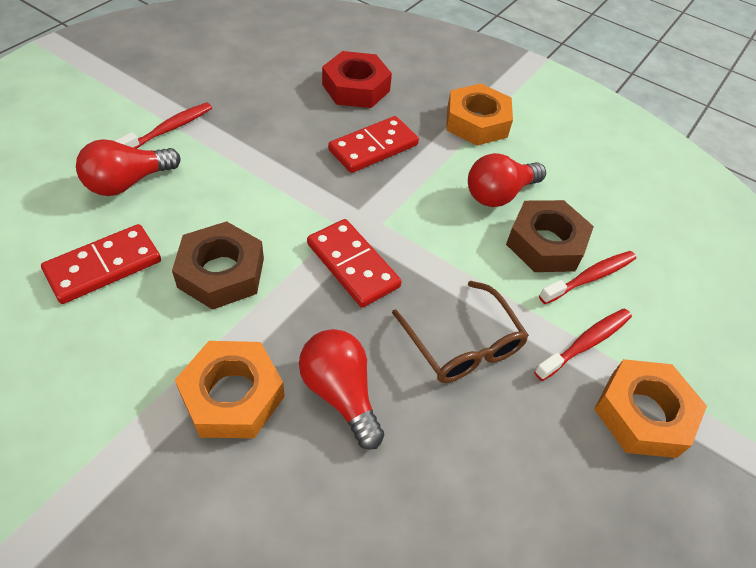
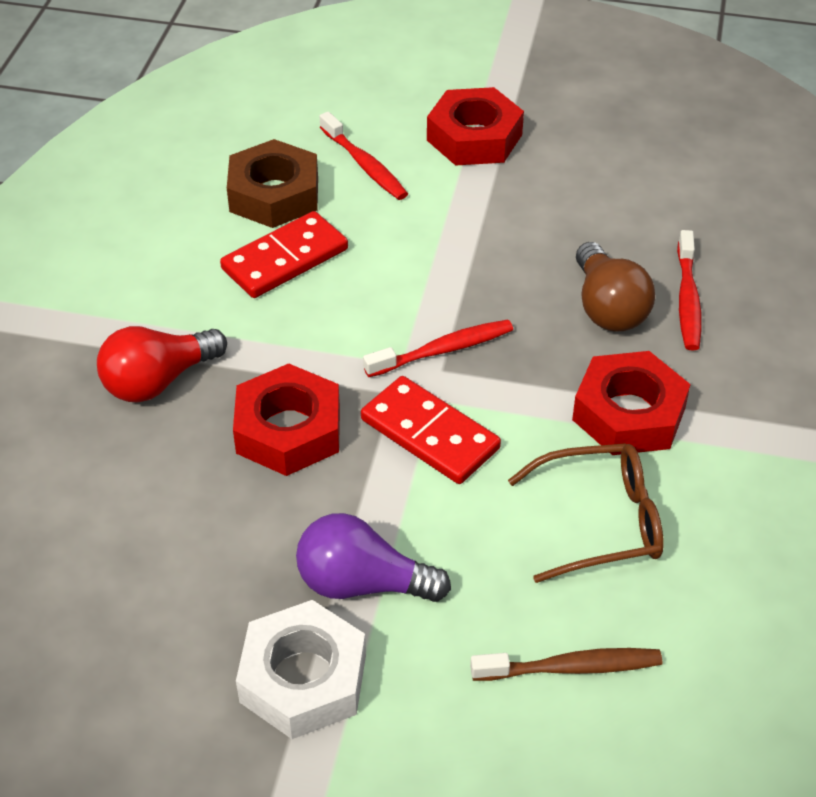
brown light bulb: none = 0 -> [576,242,655,332] = 1
brown nut: [172,221,264,310] [506,200,594,272] = 2 -> [227,139,318,228] = 1
brown toothbrush: none = 0 -> [470,648,662,681] = 1
orange nut: [175,341,285,438] [446,84,513,146] [594,359,707,458] = 3 -> none = 0
purple light bulb: none = 0 -> [296,513,451,602] = 1
red domino: [41,224,161,304] [307,219,402,308] [328,116,419,173] = 3 -> [220,211,348,298] [361,376,501,484] = 2
red light bulb: [76,139,180,196] [299,329,384,450] [468,153,546,207] = 3 -> [97,326,227,403] = 1
red nut: [322,51,392,108] = 1 -> [233,363,340,476] [427,87,524,166] [572,351,691,455] = 3
white nut: none = 0 -> [236,600,366,739] = 1

